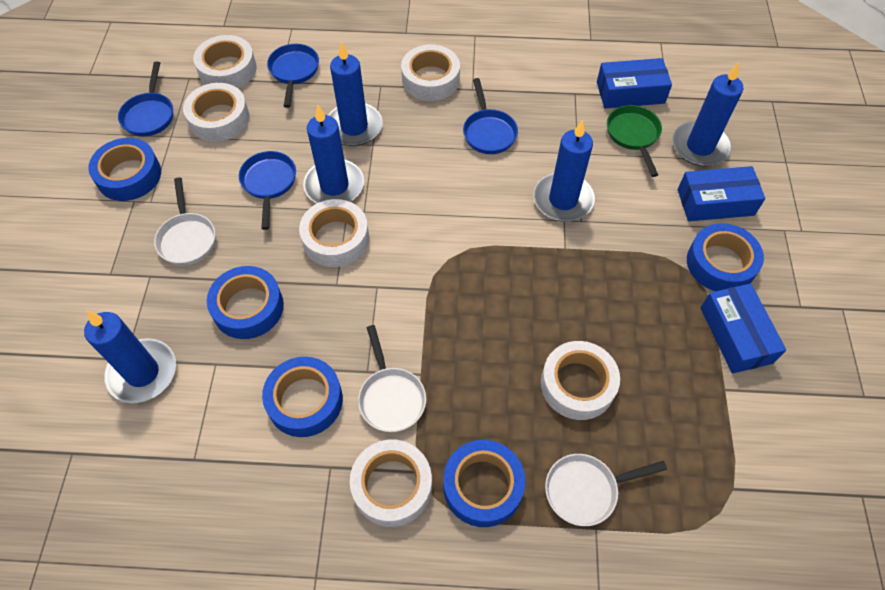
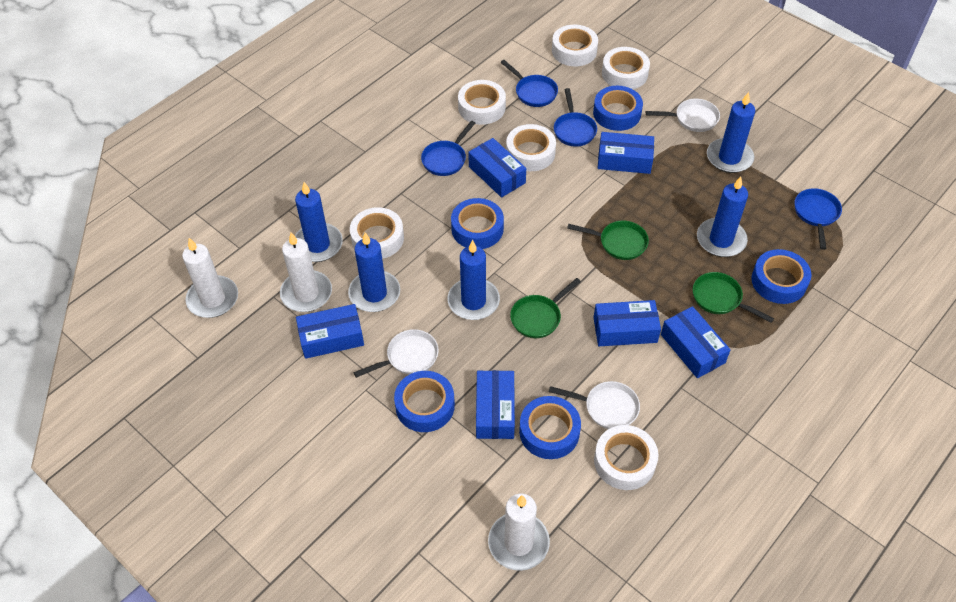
blue box: [597,58,672,108] [678,166,765,221] [700,284,786,373] = 3 -> [296,304,364,359] [468,138,526,197] [476,370,515,439] [593,300,661,346] [598,132,654,174] [661,306,731,378] = 6
green pan: [607,105,662,177] = 1 -> [510,278,581,338] [567,221,649,260] [693,272,774,323] = 3
white candle: none = 0 -> [182,238,238,318] [280,232,332,312] [488,494,550,571] = 3

